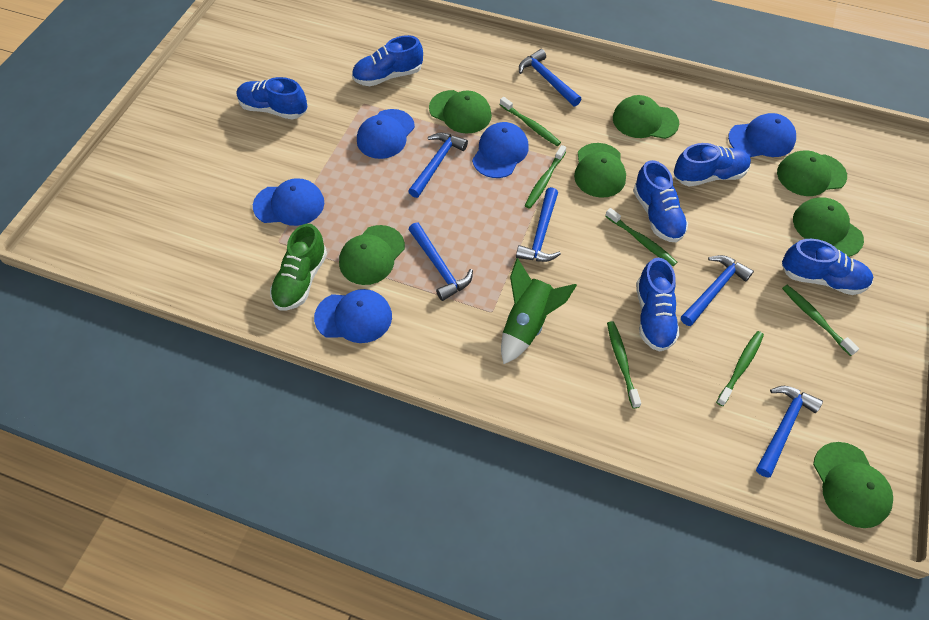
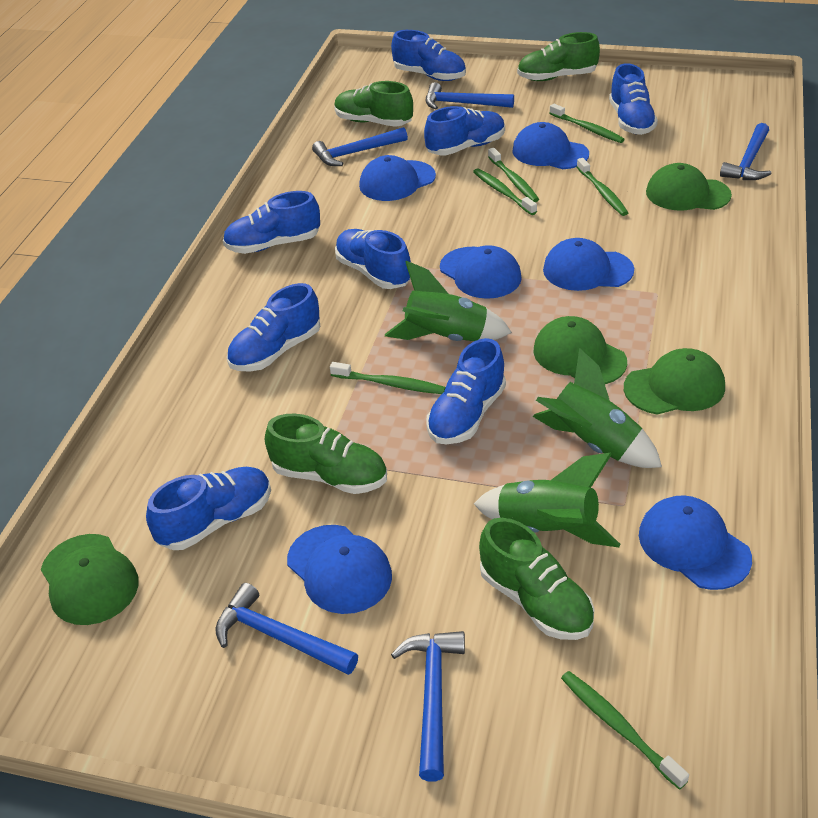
blue cap: [253,178,324,226] [314,289,392,343] [357,109,415,159] [472,122,529,178] [728,113,796,157] = 5 -> [287,525,392,614] [359,155,436,201] [440,245,522,299] [512,122,589,169] [543,238,634,291] [639,495,752,590] = 6
blue hammer: [408,133,468,198] [408,223,473,301] [516,187,561,262] [519,49,581,107] [681,255,754,326] [756,386,823,478] = 6 -> [215,583,358,675] [312,127,408,166] [391,631,465,781] [426,82,514,110] [720,123,771,180] = 5
blue shoe: [237,77,307,120] [352,35,423,86] [633,160,688,243] [636,258,680,352] [674,143,751,187] [782,239,873,295] = 6 -> [146,467,271,550] [223,191,320,254] [227,283,320,372] [335,229,411,289] [391,30,466,81] [424,106,505,155] [426,338,506,444] [609,63,658,135] = 8
green cap: [339,225,405,285] [429,90,492,133] [574,143,626,198] [613,95,679,139] [777,150,847,196] [793,198,864,257] [813,442,893,528] = 7 -> [41,534,138,625] [534,316,627,384] [624,348,725,415] [646,163,732,210] = 4
green rocket: [501,258,577,364] = 1 -> [385,261,512,341] [474,453,620,547] [532,348,662,468] = 3
green shoe: [270,224,327,311] = 1 -> [265,414,387,494] [334,81,413,127] [479,518,594,640] [517,32,600,81] = 4

